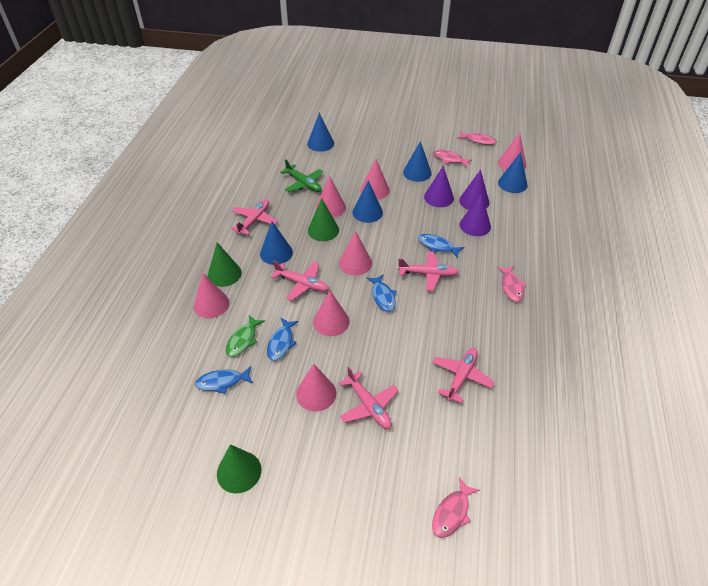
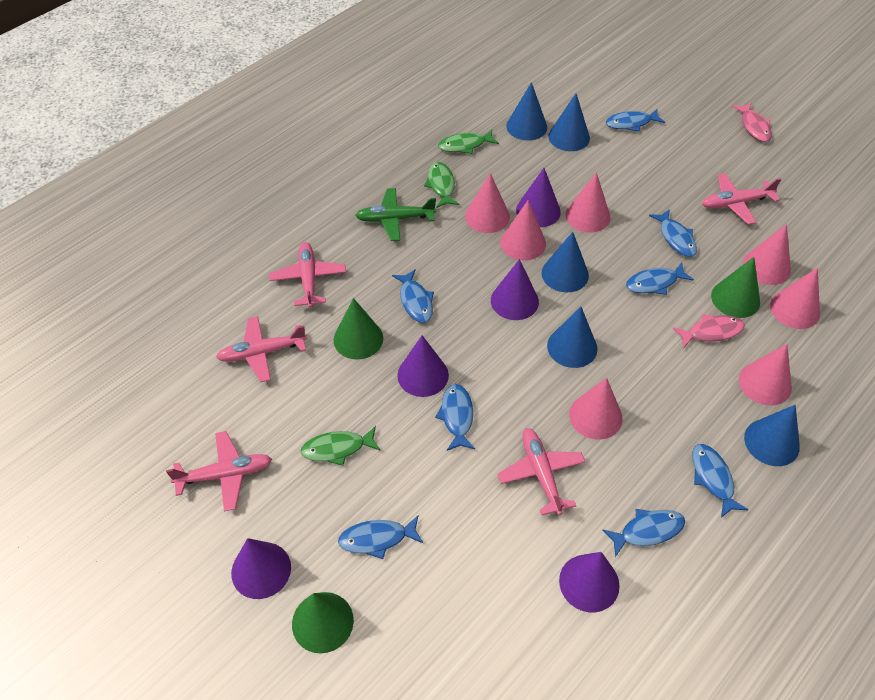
blue fish: [195,366,253,394] [267,317,299,361] [367,274,396,312] [418,234,464,258] = 4 -> [338,516,423,559] [392,269,434,323] [435,384,475,451] [602,509,685,557] [606,109,665,132] [626,262,694,295] [649,209,697,257] [692,444,749,518] = 8
green fish: [226,315,265,357] = 1 -> [301,426,381,466] [424,162,459,208] [438,130,499,154] = 3
pink fish: [432,477,480,538] [433,149,472,167] [457,131,496,145] [497,266,526,302] = 4 -> [673,314,745,349] [732,102,772,142] = 2
purple cone: [424,166,454,207] [459,169,489,210] [460,194,491,236] = 3 -> [231,538,291,599] [397,335,449,397] [491,259,539,320] [516,168,561,227] [559,552,620,612] = 5

